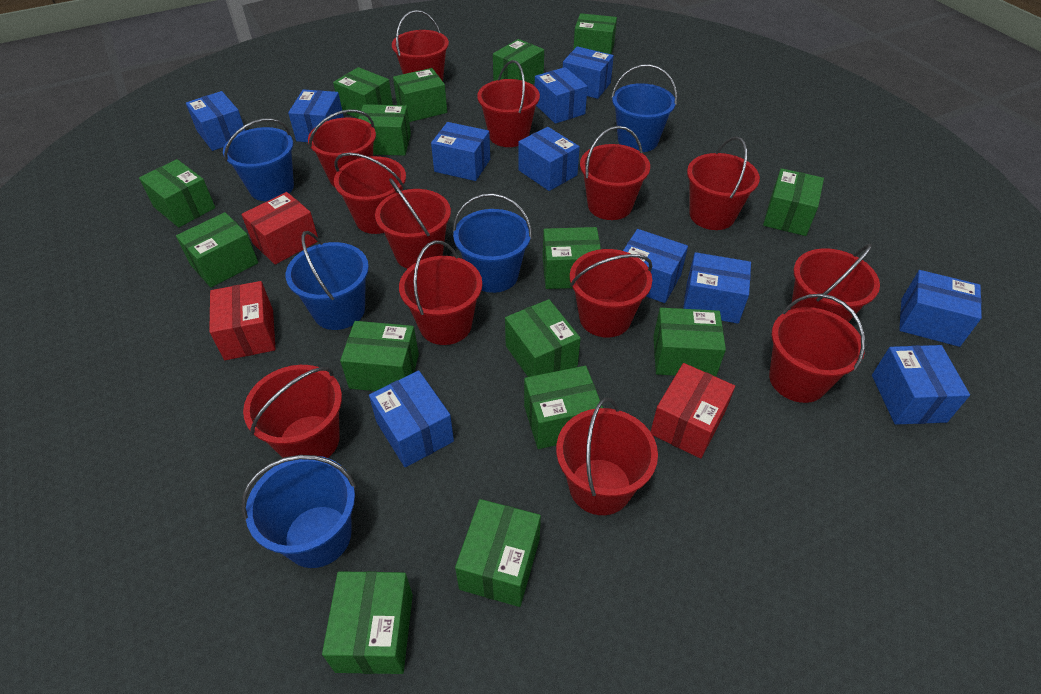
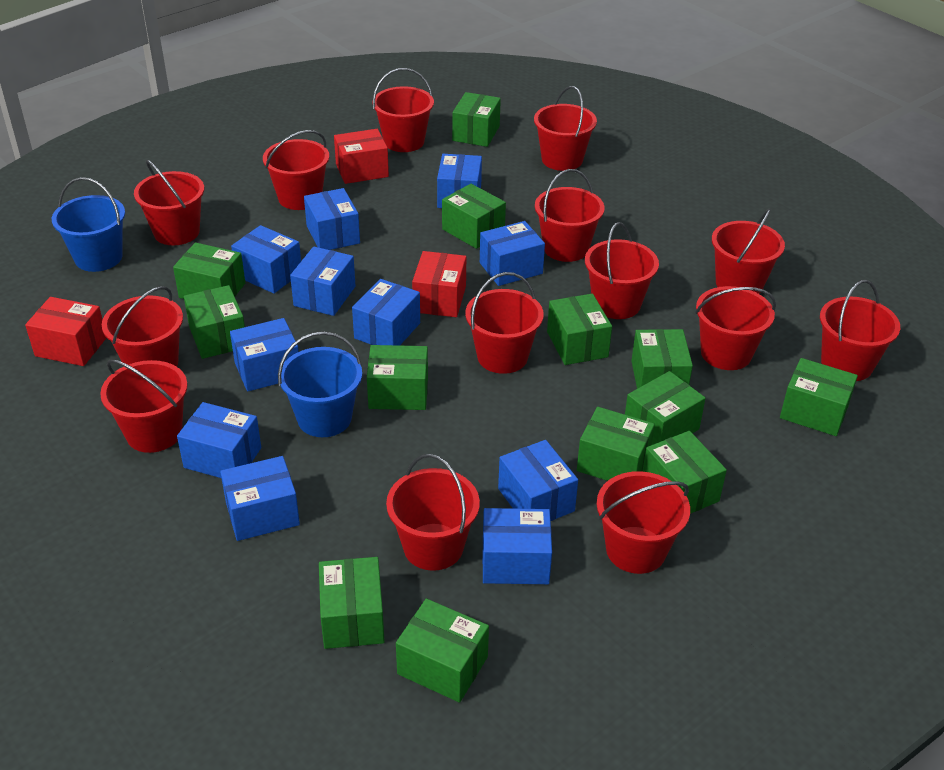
blue bucket: [223,118,294,201] [241,455,356,568] [286,231,369,330] [453,193,532,293] [611,64,677,152] = 5 -> [52,177,125,272] [278,331,362,437] = 2
green box: [139,159,215,227] [176,212,258,287] [322,571,413,674] [333,67,393,118] [340,321,419,391] [358,104,411,156] [393,68,447,122] [455,499,541,607] [493,39,544,84] [505,299,581,377] [524,366,603,449] [543,227,601,289] [573,13,617,54] [653,308,726,377] [763,168,824,236] = 15 -> [173,242,245,299] [184,285,245,359] [319,557,385,649] [367,345,428,410] [396,599,489,703] [442,184,506,249] [452,92,501,147] [547,294,612,365] [577,407,655,481] [625,371,706,445] [631,329,693,389] [642,431,727,514] [780,358,858,436] = 13
red bucket: [243,365,342,458] [308,109,376,187] [334,152,406,234] [375,178,451,269] [392,10,449,81] [399,240,482,345] [477,60,540,147] [556,397,658,515] [570,249,652,338] [580,126,650,220] [687,136,760,230] [769,294,865,403] [790,244,880,322] = 13 -> [100,359,188,453] [102,286,183,367] [134,159,204,245] [263,130,329,210] [372,68,434,152] [386,454,480,571] [465,272,544,374] [534,86,597,171] [535,169,605,262] [585,222,659,319] [597,471,690,574] [695,286,776,370] [712,208,785,294] [820,280,900,381] = 14

